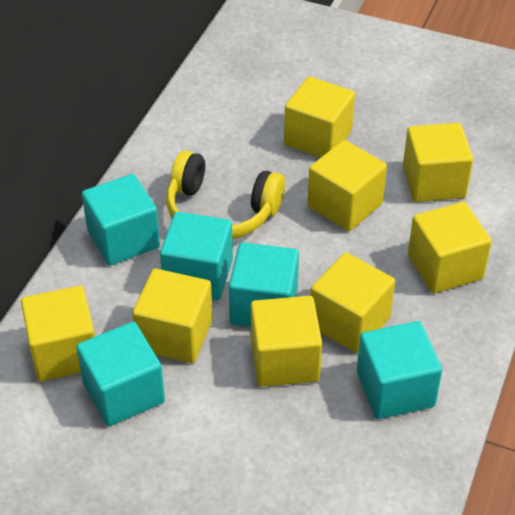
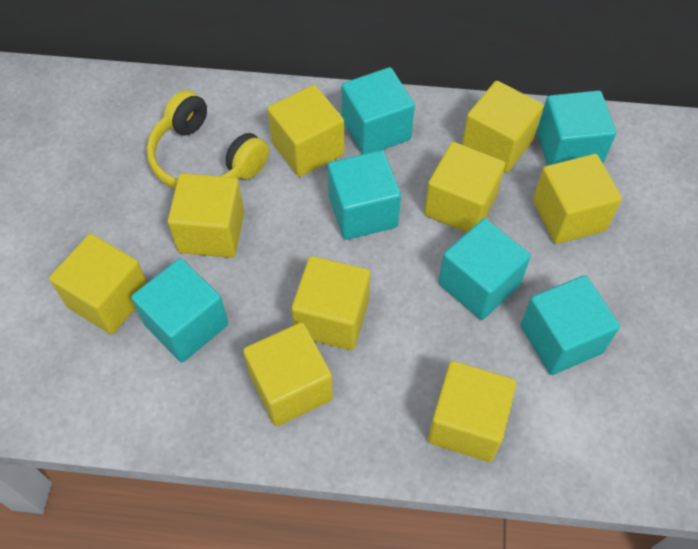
turquoise cube: [76,322,165,426] [82,174,160,266] [160,212,233,300] [229,242,299,327] [357,321,442,419] = 5 -> [131,258,228,362] [328,150,401,240] [342,67,415,154] [438,218,531,320] [520,275,620,375] [537,90,616,166] = 6
yellow cube: [21,286,95,382] [132,268,213,363] [251,296,322,387] [284,76,355,158] [307,140,387,231] [310,252,395,353] [403,123,473,202] [408,202,492,293] = 8 -> [49,234,147,334] [168,173,244,258] [243,322,333,426] [267,85,344,177] [291,256,370,350] [424,142,505,233] [428,361,517,462] [462,81,544,173] [533,154,622,244] = 9

